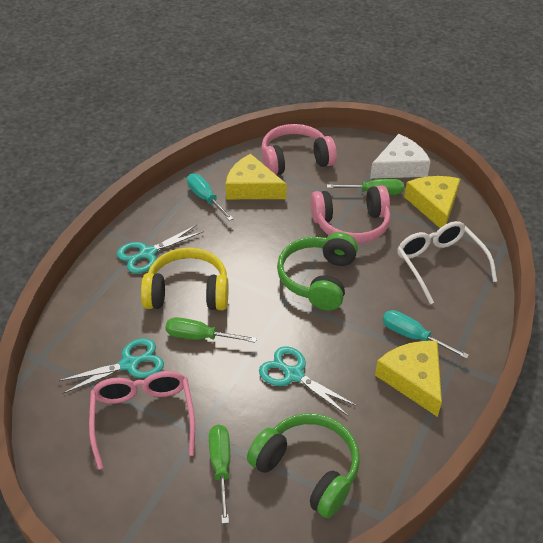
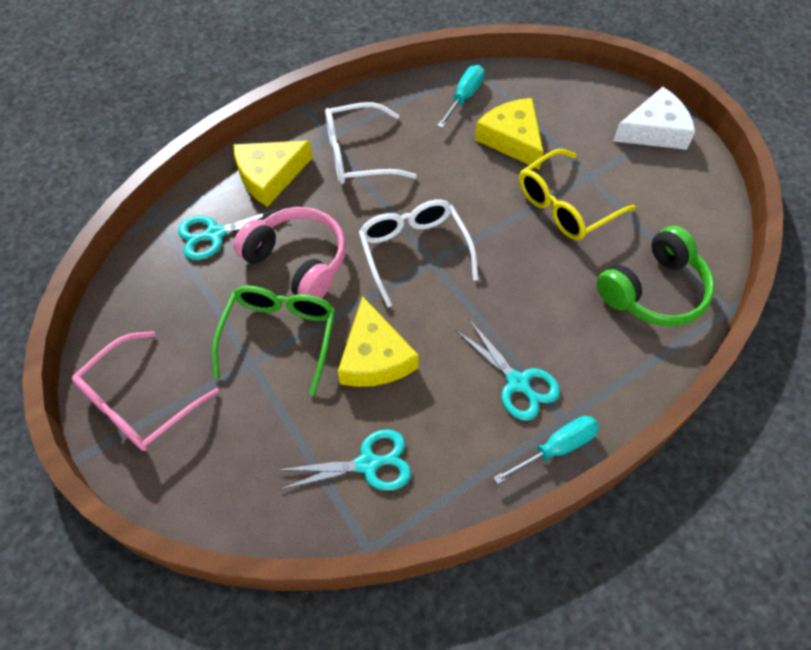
green glasses: none = 0 -> [212,286,335,395] = 1
green headphones: [247,413,360,518] [277,232,358,311] = 2 -> [597,226,715,326] = 1
green screwdriver: [165,317,257,343] [209,425,230,524] [327,179,404,195] = 3 -> none = 0
pink headphones: [261,124,337,175] [310,185,391,244] = 2 -> [233,207,346,298] = 1
white glasses: [397,221,497,304] = 1 -> [325,102,417,184] [359,200,478,307] = 2
yellow glasses: none = 0 -> [519,149,636,240] = 1
yellow headphones: [141,247,228,310] = 1 -> none = 0

